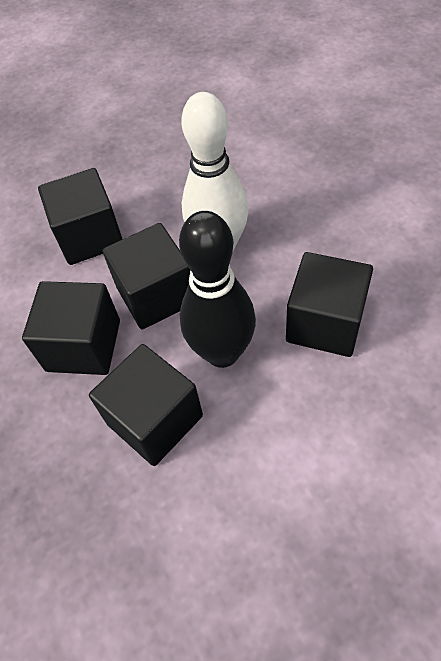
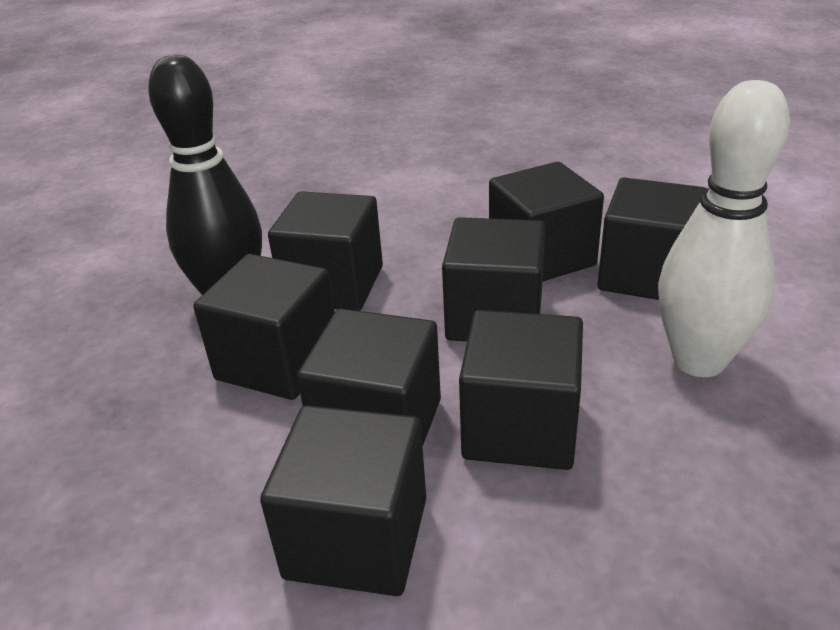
black cube: [22,281,120,375] [38,168,122,265] [89,344,203,466] [102,223,190,329] [286,252,373,357] = 5 -> [193,254,335,400] [260,405,426,596] [268,191,383,311] [297,309,441,446] [442,217,545,341] [459,310,583,470] [489,162,604,282] [597,177,707,300] = 8

